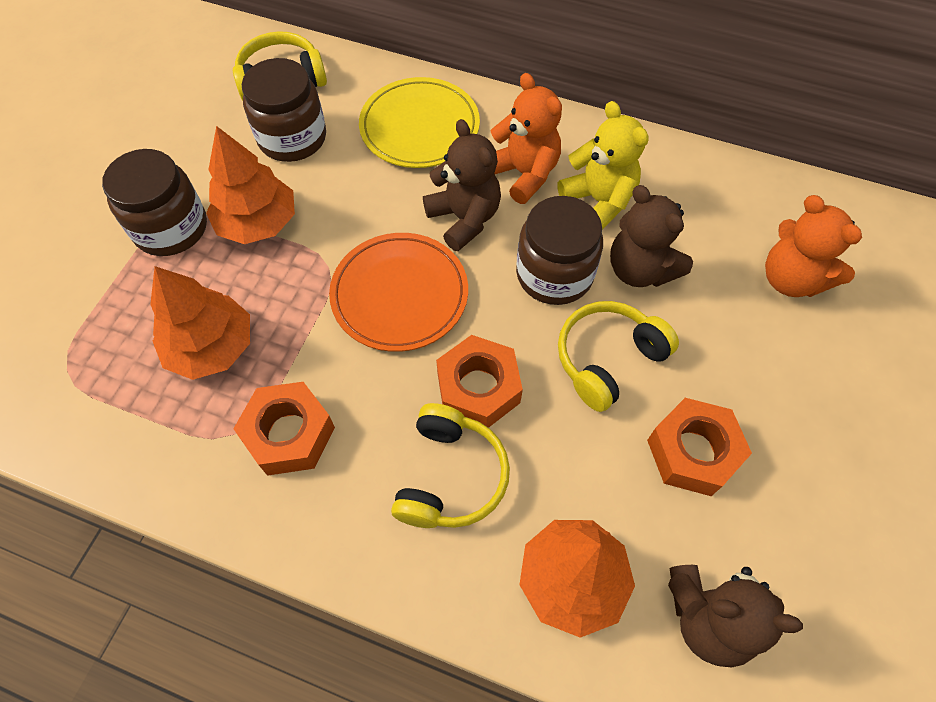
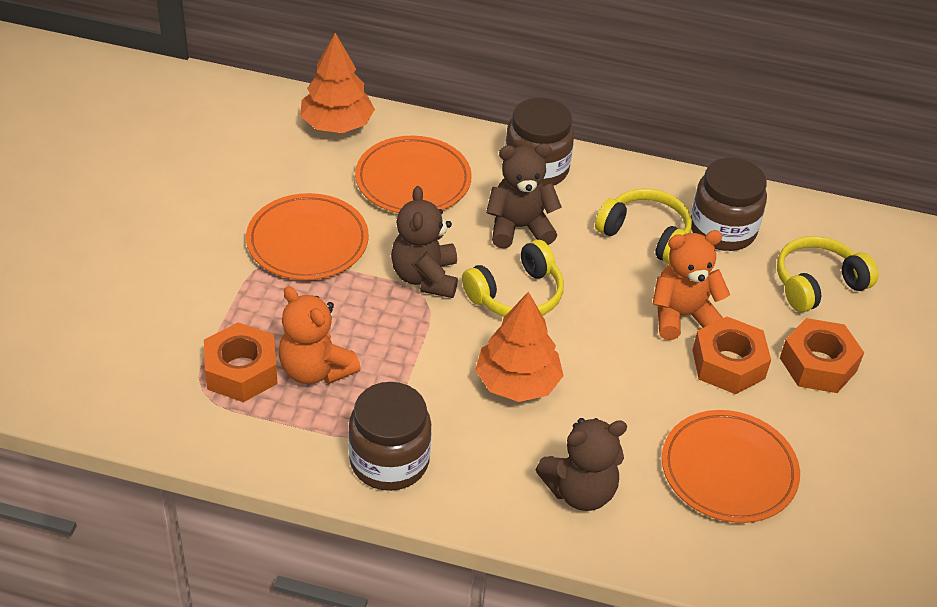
orange plate: [329,233,468,352] = 1 -> [246,193,369,280] [355,136,472,213] [662,410,800,523] = 3
orange tree: [150,266,250,380] [206,126,295,244] [519,520,635,638] = 3 -> [300,33,375,133] [475,292,564,402] = 2
yellow plate: [359,77,480,168] = 1 -> none = 0
yellow teddy bear: [557,101,649,230] = 1 -> none = 0

